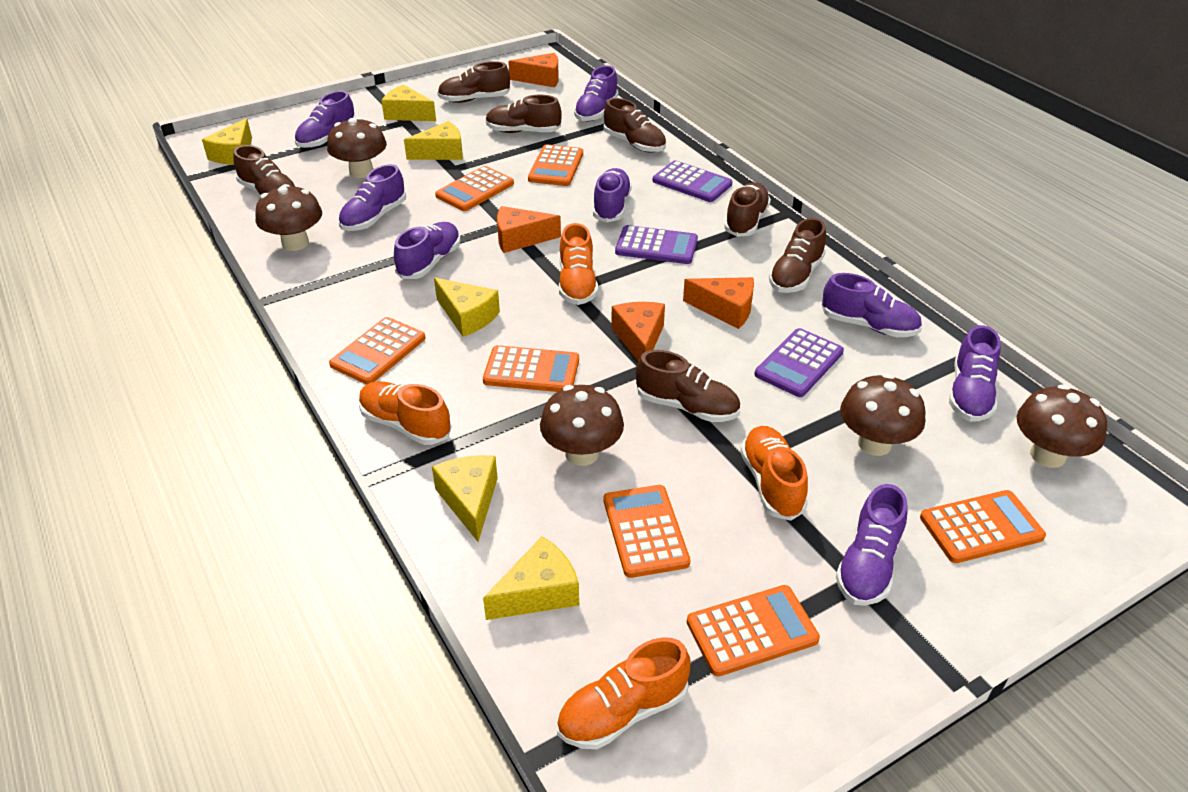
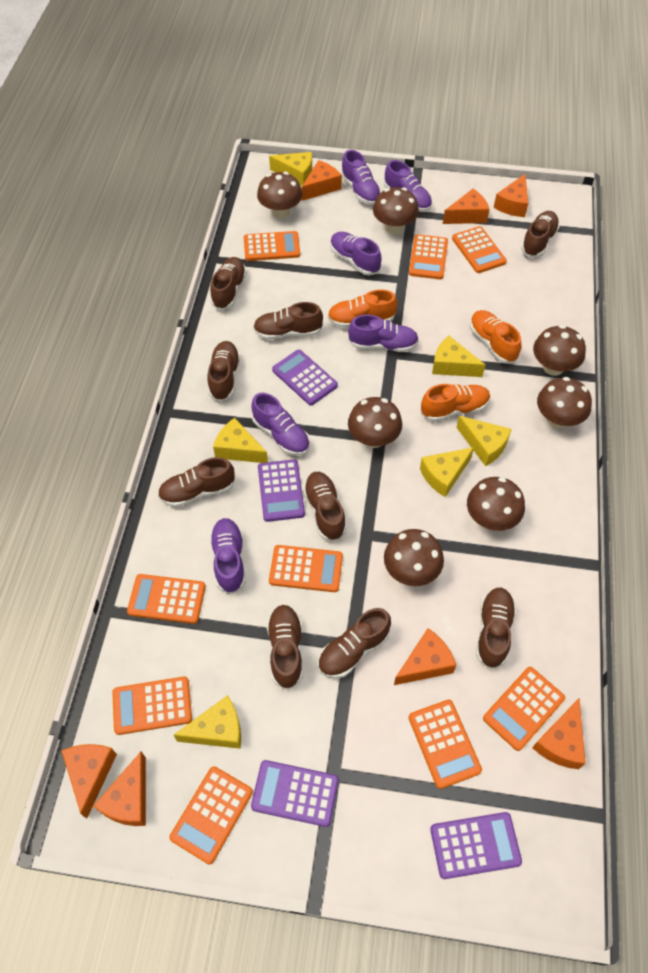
brown mushroom: [255,184,322,251] [327,117,387,178] [540,385,624,466] [840,374,925,456] [1016,384,1107,468] = 5 -> [257,172,302,219] [348,397,402,448] [373,187,419,234] [384,529,444,586] [467,477,525,531] [533,325,586,376] [537,377,592,428] = 7
brown shoe: [233,145,297,195] [437,61,510,103] [485,95,562,133] [604,98,666,153] [636,350,740,422] [724,183,771,237] [769,218,826,293] = 7 -> [158,457,235,507] [208,341,240,402] [210,257,247,310] [253,302,323,340] [267,605,303,690] [303,472,347,541] [318,608,391,678] [476,588,516,669] [521,211,560,257] = 9
orange calculator: [329,317,425,384] [435,166,514,211] [483,345,579,392] [528,144,583,186] [604,485,690,578] [687,585,820,676] [920,490,1046,563] = 7 -> [112,677,192,735] [127,574,206,624] [169,766,253,864] [244,231,300,261] [269,545,343,592] [409,234,448,279] [409,700,482,789] [452,226,507,273] [483,667,565,751] = 9
orange cheese: [497,206,561,253] [508,53,559,87] [611,302,665,361] [683,277,754,329] = 4 -> [61,744,117,819] [93,752,146,826] [301,160,342,201] [394,628,457,685] [443,189,490,224] [494,174,528,217] [532,698,586,769] = 7
orange shoe: [359,381,451,445] [557,637,691,749] [559,223,598,305] [740,426,808,521] = 4 -> [328,289,397,328] [421,384,490,422] [470,310,522,363] = 3
purple calculator: [615,225,698,264] [653,160,733,202] [754,328,844,397] = 3 -> [251,760,338,827] [258,459,305,522] [272,350,338,405] [430,812,522,879] = 4
purple shoe: [295,91,356,148] [339,164,406,231] [394,222,461,279] [574,66,619,122] [593,168,632,222] [822,273,922,337] [836,484,908,606] [949,325,1001,421] = 8 -> [210,518,246,594] [251,393,310,456] [330,232,382,275] [341,150,381,205] [348,315,419,352] [384,160,432,212] = 6

